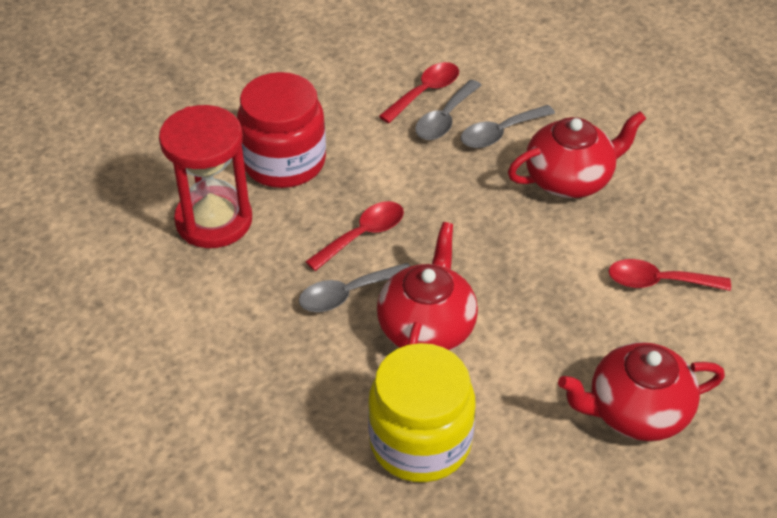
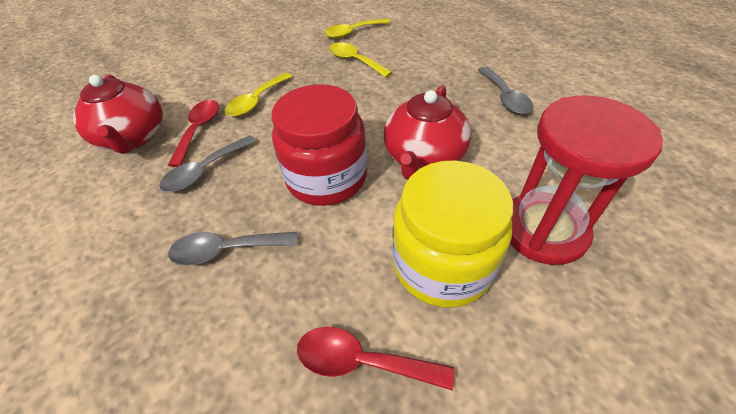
red spoon: [305,201,404,271] [379,62,459,123] [608,259,731,291] = 3 -> [168,100,219,167] [297,327,454,390] = 2
red teapot: [377,222,478,351] [508,111,647,198] [558,342,725,441] = 3 -> [73,75,163,154] [384,85,471,180] = 2
yellow spoon: none = 0 -> [225,73,293,117] [324,18,391,39] [329,42,393,78] = 3

